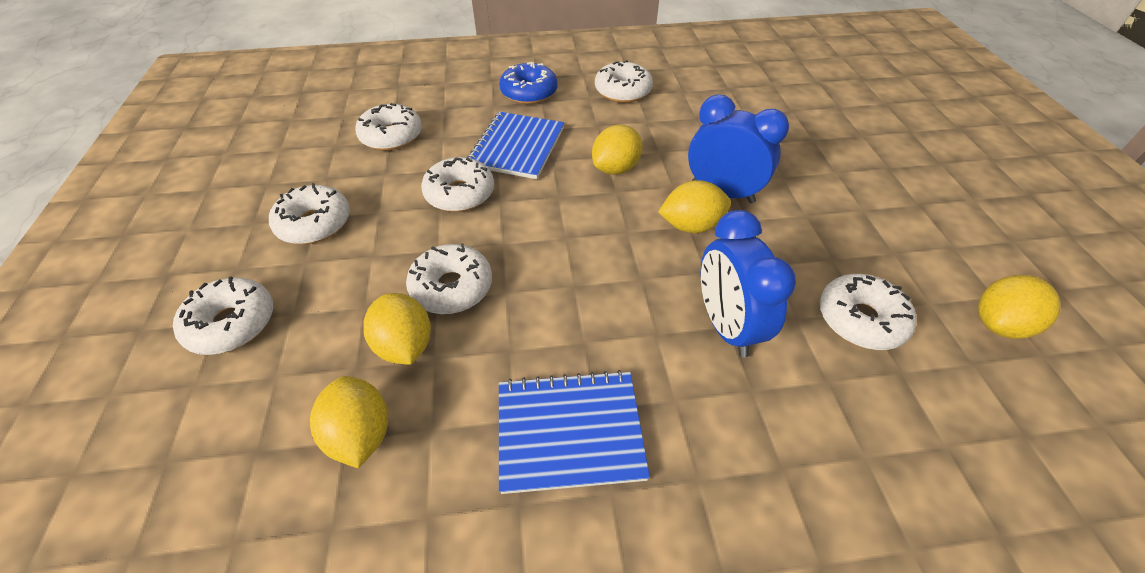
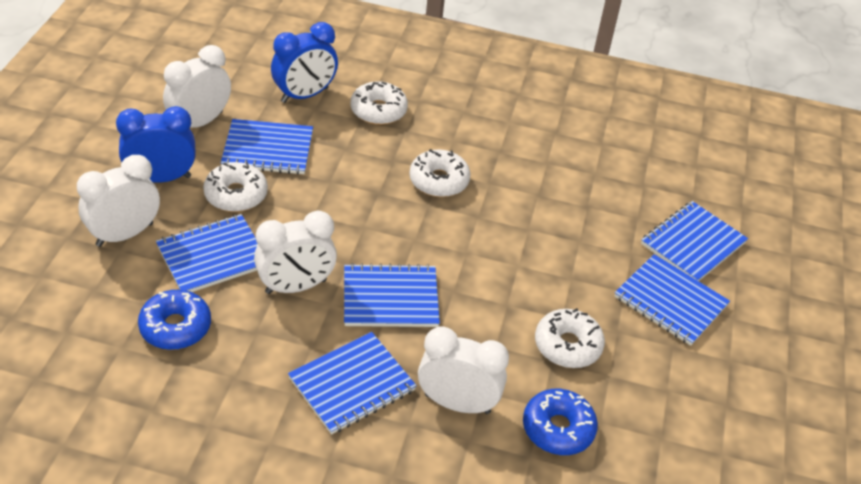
blue donut: [499,62,558,104] = 1 -> [138,290,211,350] [523,389,598,455] = 2
blue notebook: [467,112,564,179] [499,370,650,494] = 2 -> [156,214,258,292] [221,119,313,175] [288,332,417,434] [344,263,440,327] [614,254,730,346] [641,201,748,281] = 6
white clock: none = 0 -> [77,155,160,247] [163,45,231,128] [254,211,337,294] [418,326,509,414] = 4
white donut: [173,276,273,355] [269,183,350,244] [355,103,422,151] [406,244,492,314] [421,157,494,212] [595,60,653,103] [820,274,917,350] = 7 -> [203,162,268,212] [350,81,408,125] [409,149,471,197] [535,308,605,368] = 4
yellow lemon: [310,376,388,468] [363,293,431,365] [592,125,643,175] [658,180,731,233] [978,275,1060,339] = 5 -> none = 0

